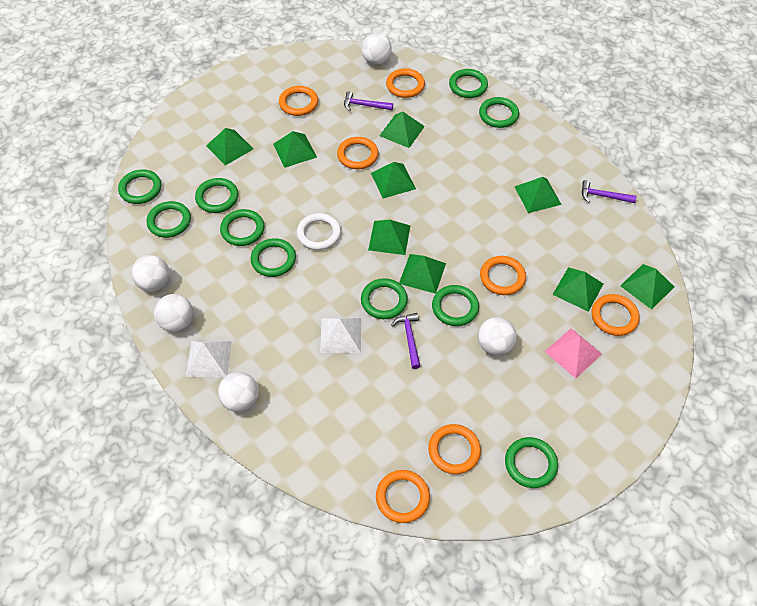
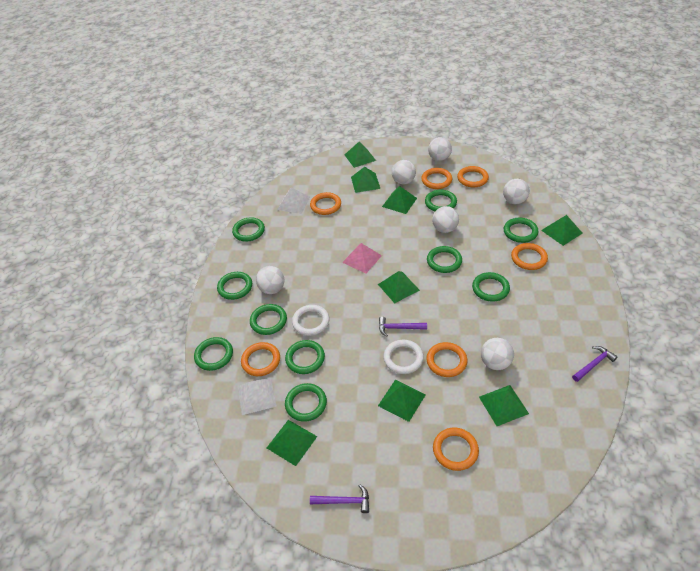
green pyramid: [206,128,253,166] [273,131,317,168] [368,220,410,255] [371,162,416,199] [380,111,425,148] [399,254,446,294] [515,177,562,213] [552,267,604,312] [620,264,674,310] = 9 -> [267,420,317,466] [345,142,376,168] [351,167,380,193] [378,271,420,303] [378,380,426,422] [382,186,417,214] [479,385,529,426] [541,215,583,246] = 8
white ball: [132,255,170,292] [154,294,193,332] [218,372,259,412] [362,33,392,65] [478,317,517,356] = 5 -> [256,266,284,294] [392,160,416,185] [428,137,452,161] [432,206,459,233] [481,338,514,370] [503,179,530,204] = 6
white ring: [297,213,341,250] = 1 -> [292,305,330,336] [383,340,424,374] = 2

